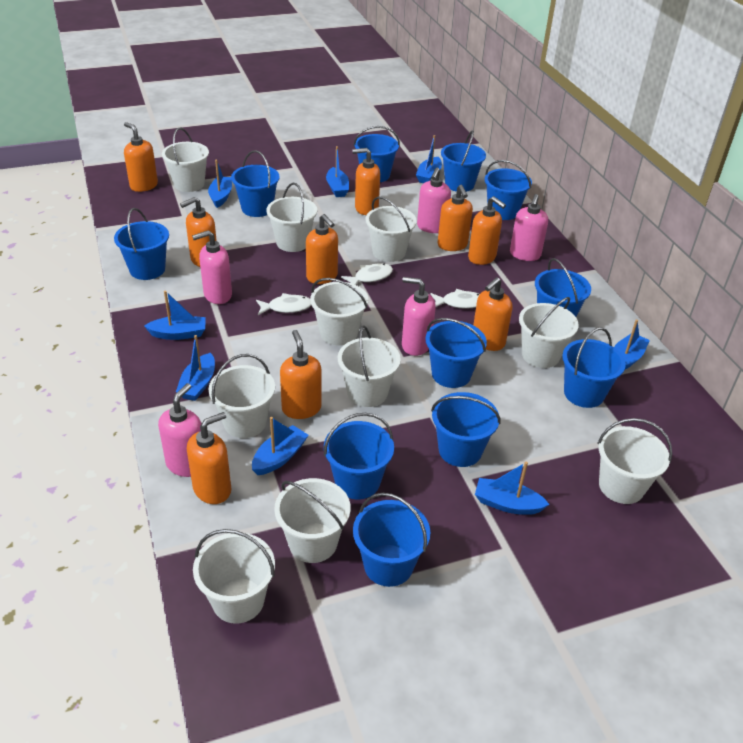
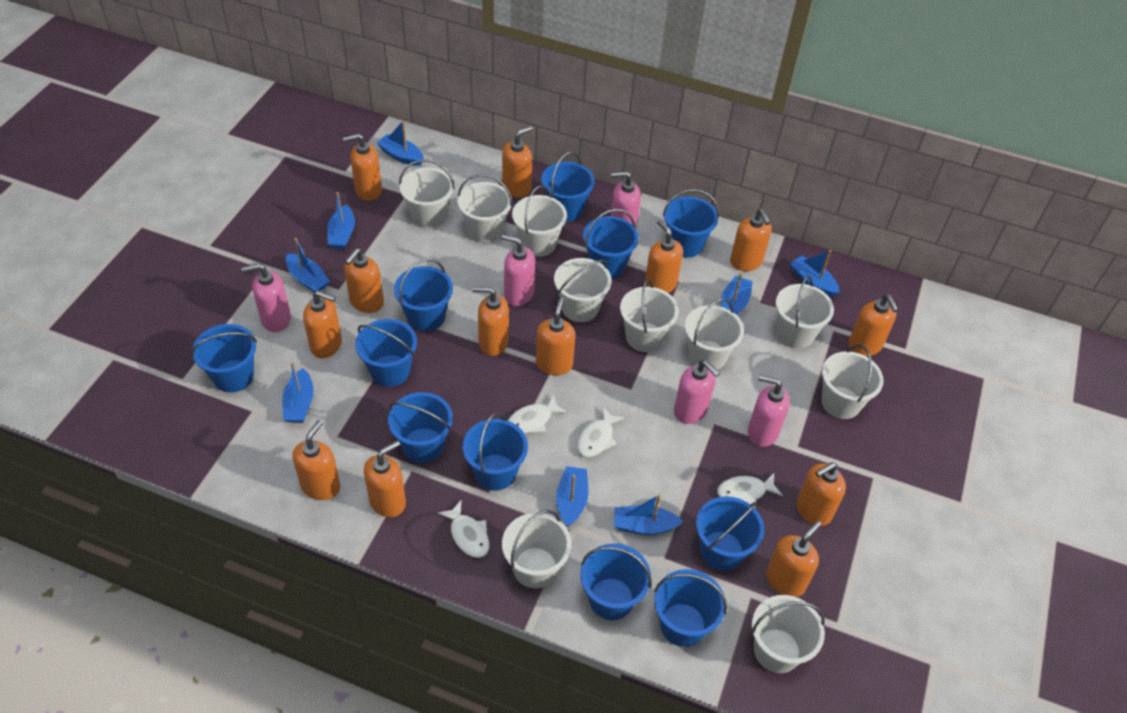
orange soap dispenser: [124,122,158,192] [180,197,217,267] [187,412,231,504] [280,330,322,419] [306,214,338,284] [352,148,380,215] [437,185,473,251] [468,196,506,265] [473,277,513,351] = 9 -> [292,420,340,500] [303,290,342,358] [343,134,382,201] [344,248,384,313] [364,440,406,517] [473,287,509,356] [502,126,533,197] [536,297,576,375] [645,220,683,293] [730,209,772,271] [766,521,821,597] [797,462,846,526] [848,294,898,356] = 13
white fish: [256,293,311,315] [341,263,393,285] [430,289,480,309] = 3 -> [437,500,489,558] [508,395,568,433] [577,407,625,457] [717,473,783,508] = 4

